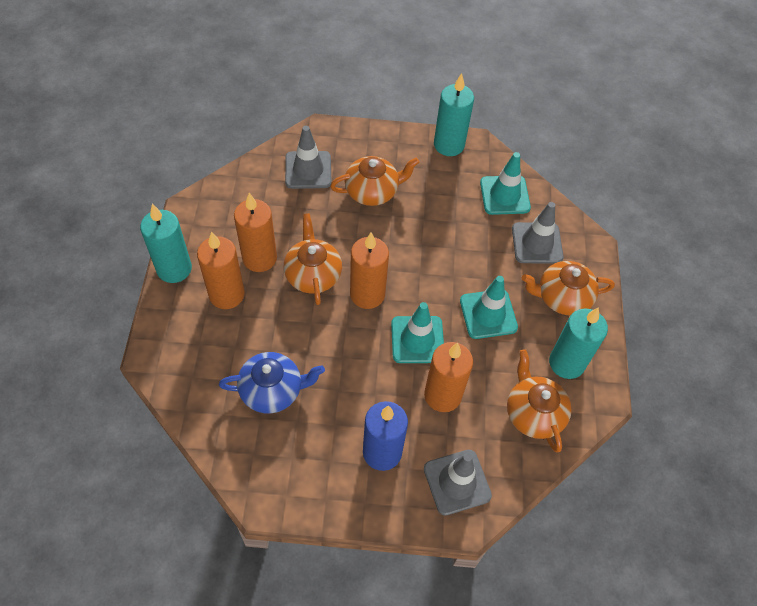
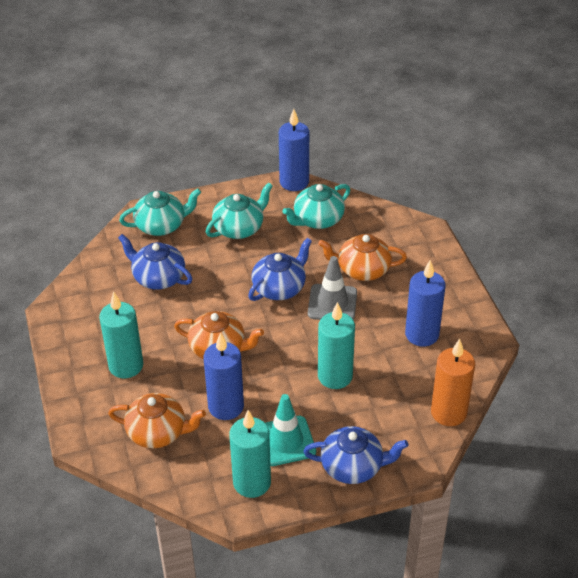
blue candle: [363,401,408,471] = 1 -> [204,333,244,420] [279,109,309,191] [405,260,446,347] = 3
blue teapot: [219,352,325,414] = 1 -> [118,234,192,289] [248,238,312,301] [303,426,408,484] = 3
grey traffic cone: [285,126,332,189] [424,450,492,516] [512,202,564,264] = 3 -> [308,256,357,320] = 1
orange candle: [197,232,245,309] [234,193,277,272] [350,232,389,309] [424,342,473,412] = 4 -> [431,339,475,426] = 1
orange teapot: [284,213,342,305] [330,156,419,206] [507,349,572,452] [522,261,615,316] = 4 -> [108,393,206,448] [174,311,264,359] [318,234,407,281] = 3
turquoise teapot: none = 0 -> [119,189,201,236] [206,182,273,239] [282,184,350,229] = 3
turquoise traffic cone: [391,302,444,363] [460,276,518,339] [480,152,531,215] = 3 -> [265,394,316,466] = 1

